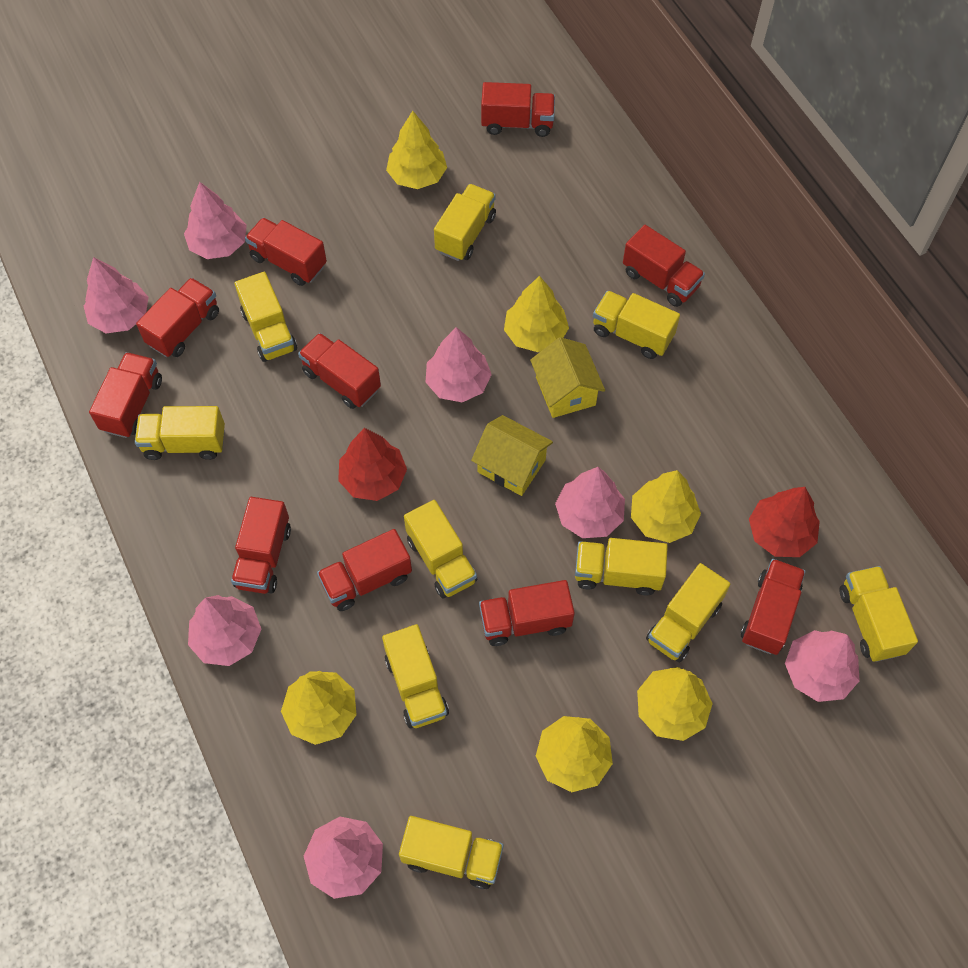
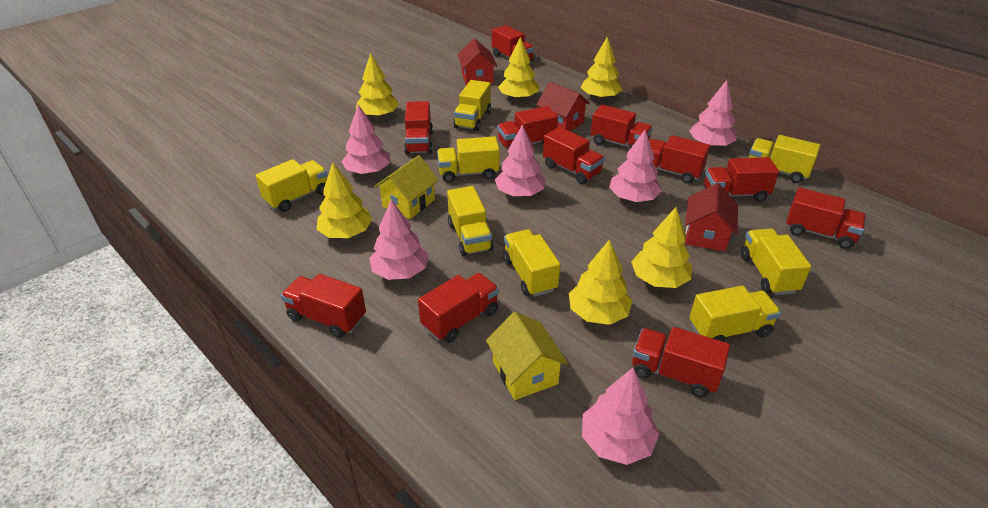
pink tree: [84,257,149,333] [184,182,247,259] [188,595,261,666] [304,816,383,899] [426,327,492,402] [555,467,625,538] [785,630,860,702] = 7 -> [342,105,390,174] [369,199,429,280] [495,125,546,197] [582,368,659,465] [609,130,662,202] [689,80,736,148] = 6
red house: none = 0 -> [458,38,497,85] [536,82,590,131] [685,183,738,251] = 3
red tree: [338,428,407,501] [749,487,820,557] = 2 -> none = 0
red truck: [89,352,162,438] [136,278,219,357] [231,497,291,594] [245,218,327,286] [298,333,381,409] [317,529,412,611] [479,580,575,646] [481,82,555,137] [623,225,705,307] [741,559,806,655] = 10 -> [281,274,366,338] [404,101,433,154] [418,273,499,343] [492,25,534,62] [497,106,558,150] [543,127,605,184] [591,105,653,150] [632,327,730,398] [649,135,710,184] [704,157,779,202] [786,187,866,249] = 11
yellow truck: [135,406,225,460] [234,272,297,362] [382,624,449,728] [399,816,504,889] [404,500,478,599] [434,184,496,261] [575,538,668,595] [593,291,680,359] [646,563,730,662] [839,566,918,662] = 10 -> [255,159,328,212] [437,136,500,182] [447,186,494,256] [454,80,491,131] [503,229,560,297] [689,286,781,342] [741,228,811,295] [749,135,820,183] = 8

